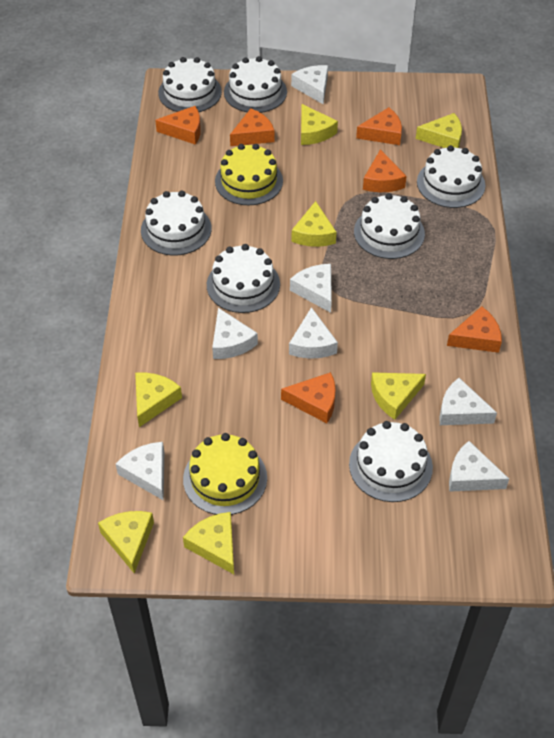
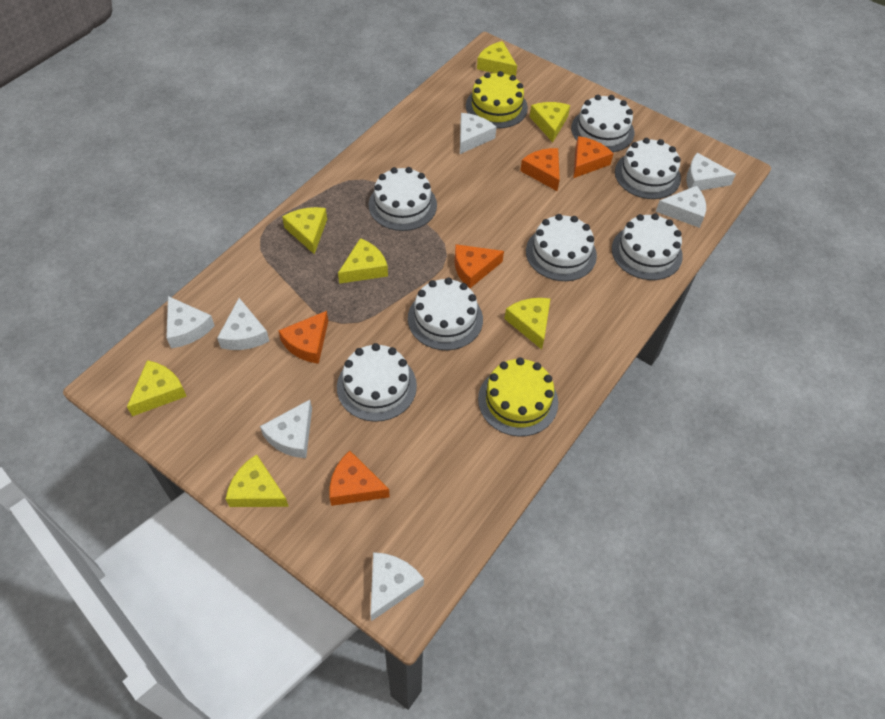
orange cheese: [155,106,201,145] [230,109,274,146] [281,372,336,423] [356,107,402,145] [363,149,407,192] [447,306,502,353] = 6 -> [278,311,328,364] [329,451,390,506] [454,244,504,288] [520,148,560,191] [573,136,614,178] = 5

